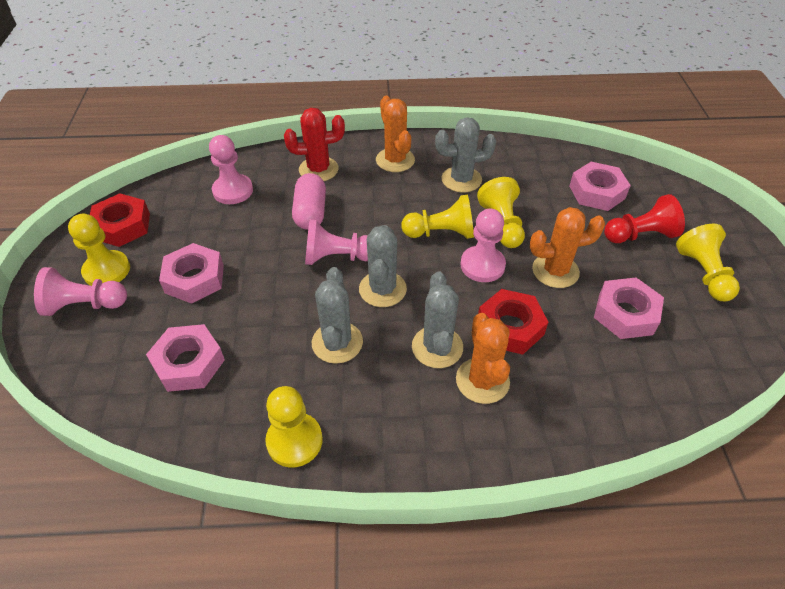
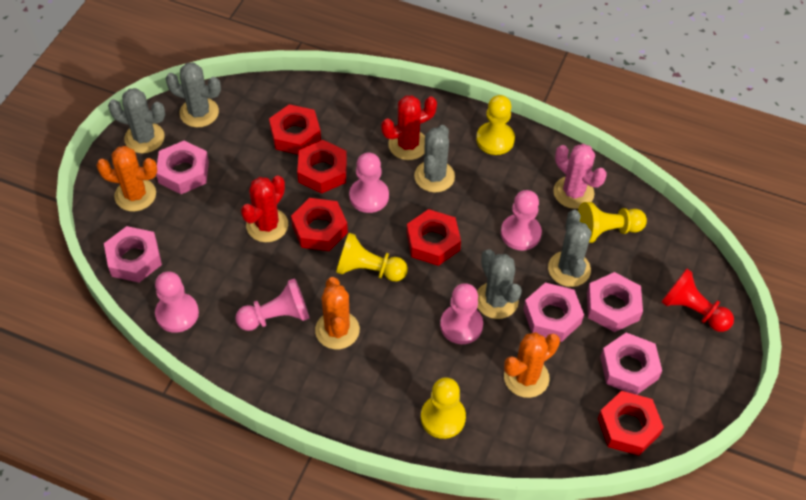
grey cactus: [312,267,363,364] [359,225,407,307] [412,271,463,368] [435,117,496,193] = 4 -> [108,88,165,153] [165,62,221,127] [414,125,455,192] [477,249,522,319] [548,210,592,287] = 5
pink cactus: none = 0 -> [553,144,607,209] = 1
pink capsule: [292,173,326,230] = 1 -> none = 0
pink nut: [146,324,225,392] [159,243,224,304] [569,162,631,211] [594,277,664,339] = 4 -> [104,226,162,282] [156,141,209,194] [523,283,584,342] [587,272,643,332] [600,332,662,395] = 5
pink pawn: [34,267,127,316] [209,135,253,204] [305,219,368,265] [461,209,506,282] = 4 -> [155,271,199,333] [235,278,309,331] [349,152,389,213] [440,283,483,344] [501,190,542,250] = 5
red cactus: [284,108,345,181] = 1 -> [241,175,288,242] [381,95,437,160] = 2
red nut: [90,193,150,247] [478,289,548,355] = 2 -> [269,104,321,155] [291,198,348,251] [297,140,347,194] [407,209,461,266] [598,391,664,456] = 5
yellow pawn: [68,214,130,286] [265,386,323,467] [401,195,474,239] [477,177,525,248] [676,224,740,301] = 5 -> [336,233,408,281] [421,377,466,439] [476,95,515,155] [578,202,647,243] = 4

